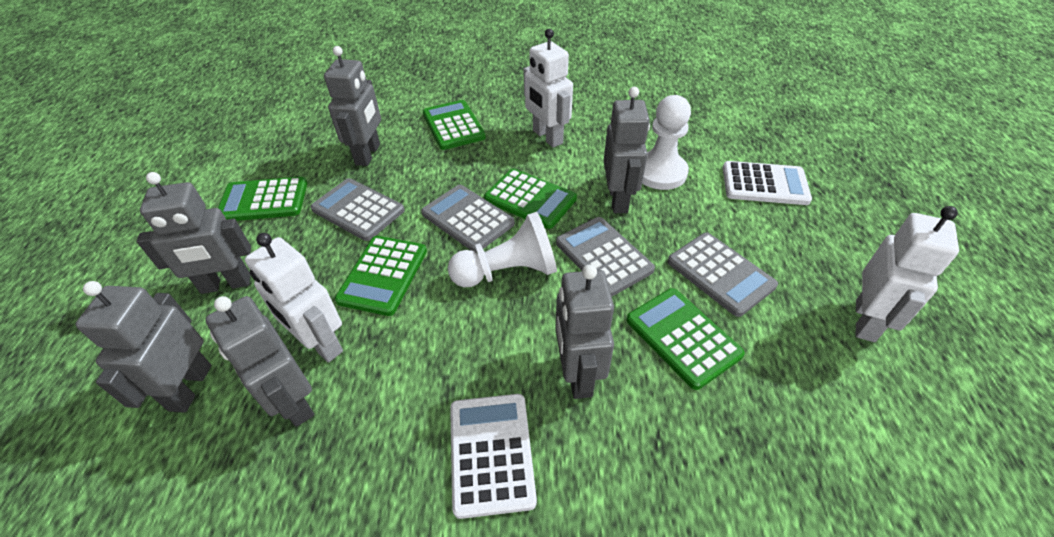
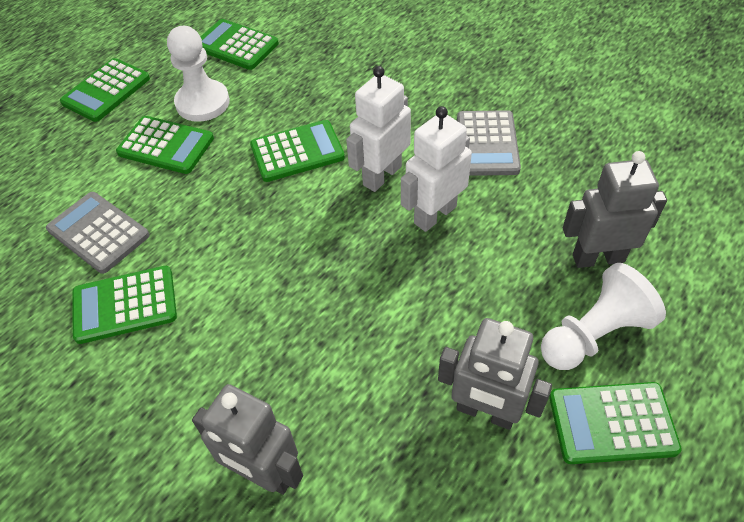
green calculator: [218,177,307,221] [335,236,427,316] [423,100,486,150] [484,168,577,229] [627,288,745,390] = 5 -> [60,58,150,122] [72,266,177,344] [116,116,214,174] [201,19,279,70] [250,120,345,182] [549,382,682,464] = 6
grey calculator: [310,178,405,241] [421,185,515,253] [556,217,655,296] [668,233,778,317] = 4 -> [46,192,150,274] [457,110,521,176] = 2
grey robot: [75,281,211,413] [137,172,251,294] [206,296,314,427] [324,46,381,166] [555,265,614,399] [604,87,650,213] = 6 -> [192,384,303,495] [438,318,552,430] [563,151,667,268] = 3
white calculator: [450,394,537,519] [723,161,812,205] = 2 -> none = 0
white robot: [245,233,343,363] [524,29,573,148] [856,206,959,342] = 3 -> [346,66,411,192] [401,106,472,232] = 2

